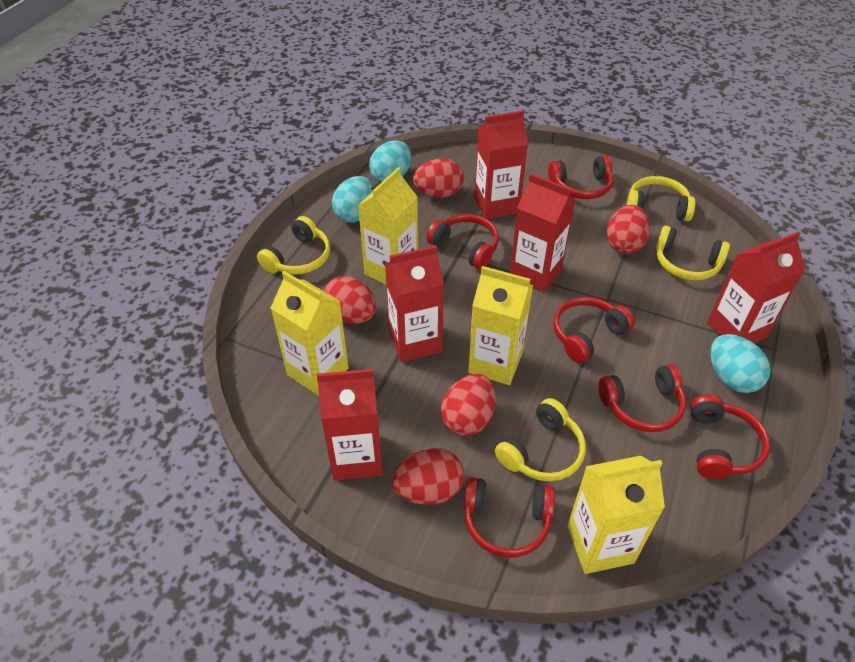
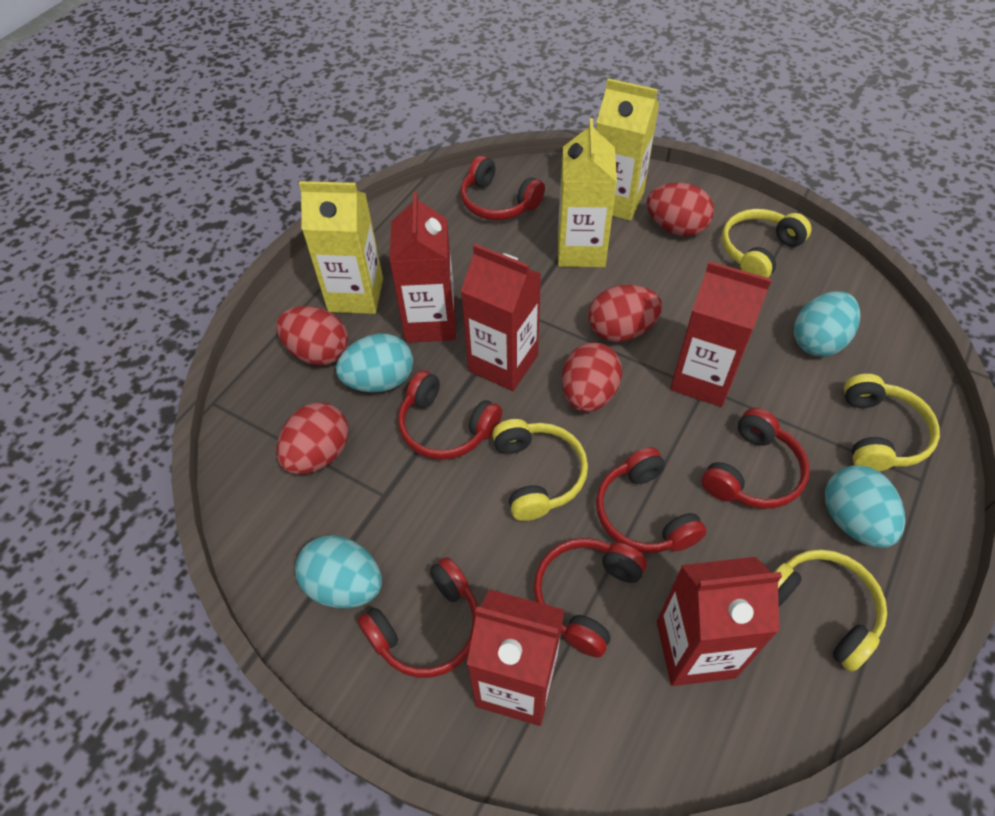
turquoise egg: [332,176,373,223] [369,140,411,182] [710,334,770,393] = 3 -> [295,535,382,608] [336,334,413,393] [794,291,860,357] [825,465,905,548] = 4
yellow carton: [271,271,349,396] [358,167,418,285] [468,266,533,385] [567,456,665,574] = 4 -> [299,181,383,314] [558,118,617,267] [596,78,659,221] = 3

